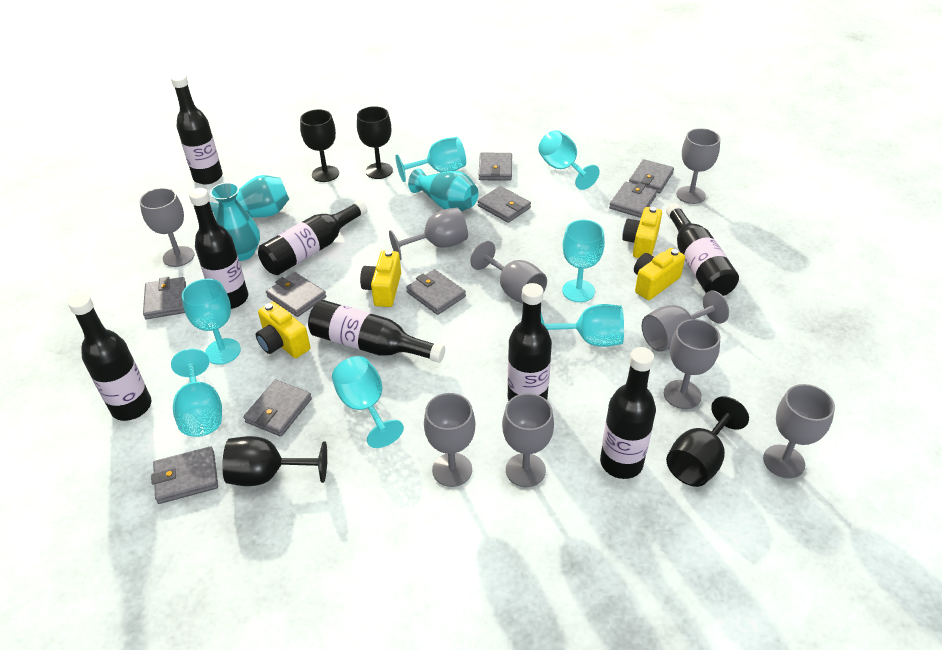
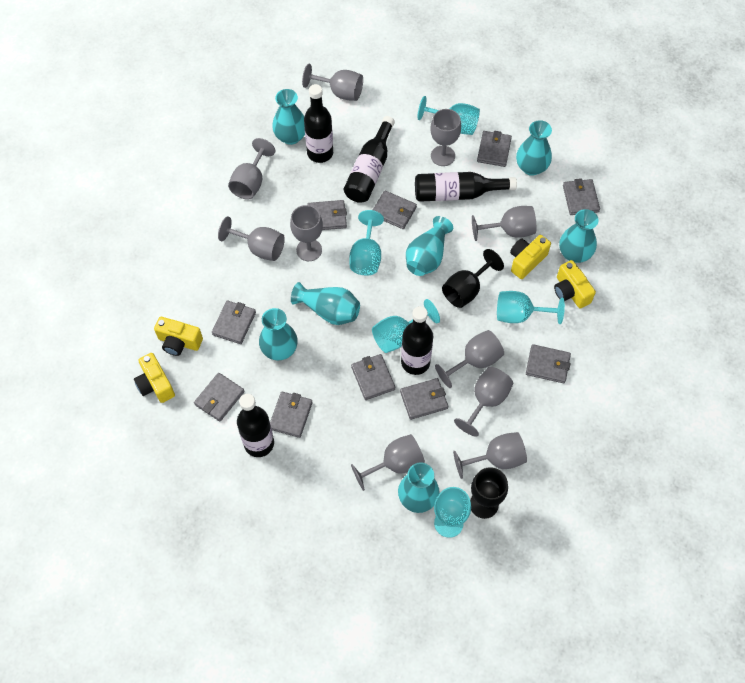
black bottle: [68,293,151,421] [171,74,223,184] [189,188,248,309] [258,200,368,275] [308,300,445,363] [508,283,552,401] [600,347,656,479] [666,203,739,296] = 8 -> [237,394,274,457] [304,84,333,163] [344,116,395,203] [401,306,433,375] [415,172,517,202] = 5
black goblet: [222,436,327,486] [300,109,339,182] [357,106,393,179] [666,396,749,487] = 4 -> [442,249,504,308] [470,467,508,519] = 2
grey goblet: [140,188,195,267] [389,207,468,260] [424,393,476,487] [470,241,547,304] [502,393,554,487] [642,291,729,352] [664,319,721,409] [676,128,720,204] [763,384,835,479] = 9 -> [218,216,285,261] [228,138,275,200] [290,205,323,261] [302,64,363,101] [351,434,425,491] [430,109,461,166] [435,330,504,388] [453,432,527,479] [454,367,513,437] [472,206,536,241] = 10
grey wallet: [143,277,186,320] [151,446,218,504] [243,380,312,437] [266,272,326,317] [406,269,466,315] [478,186,531,223] [479,153,512,181] [609,182,657,218] [629,159,674,193] = 9 -> [194,373,244,422] [212,300,256,344] [270,391,313,438] [307,200,347,230] [351,354,395,400] [373,191,417,229] [400,378,448,420] [477,131,512,167] [526,344,571,383] [563,178,600,215] = 10
turquoise goblet: [171,349,222,437] [182,279,241,365] [332,356,404,448] [396,137,466,182] [538,130,600,190] [541,304,624,347] [562,220,605,302] = 7 -> [349,210,384,276] [372,299,440,353] [417,96,480,135] [434,487,471,538] [497,291,565,324] = 5
turquoise vase: [210,175,289,218] [210,183,260,261] [408,168,479,211] = 3 -> [259,308,298,360] [272,89,305,145] [291,282,360,325] [398,463,440,513] [406,216,453,276] [516,120,552,176] [559,209,599,263] = 7

